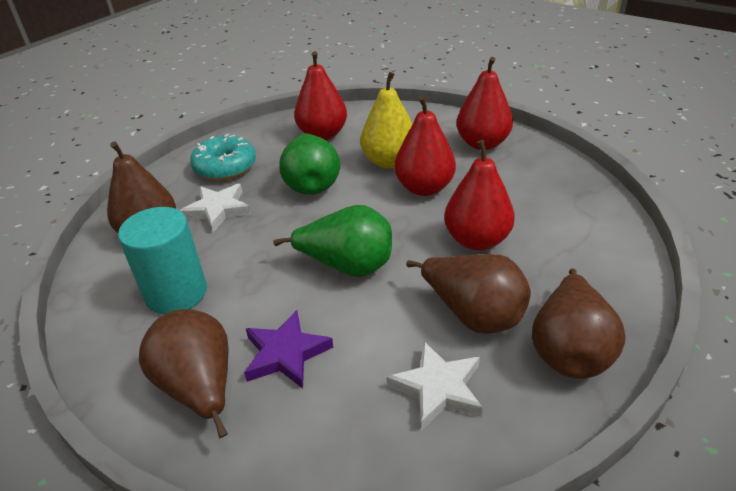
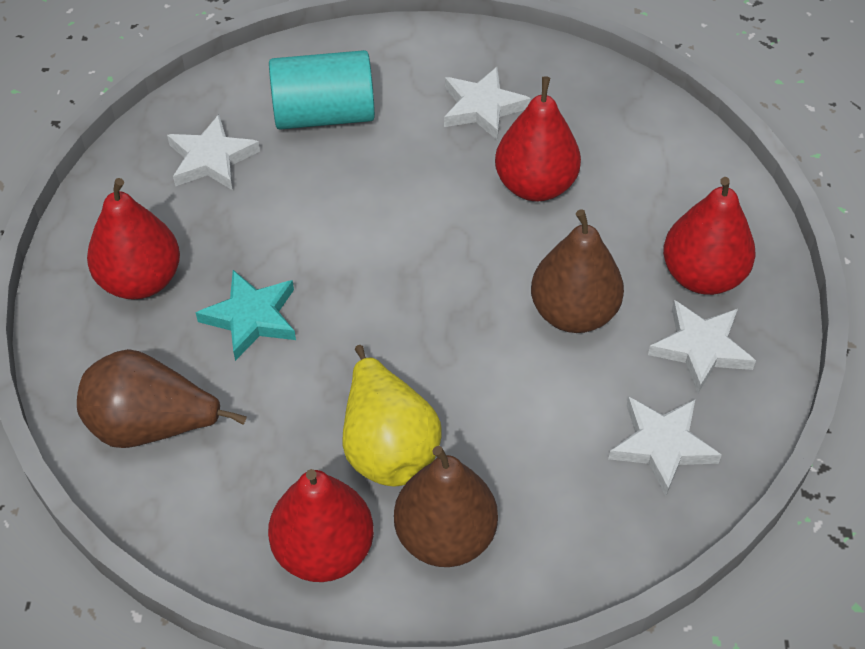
brown pear: [107,141,176,233] [139,309,229,438] [406,254,531,334] [532,269,626,379] = 4 -> [77,349,247,448] [394,446,498,567] [531,209,624,333] = 3
green pear: [273,205,392,277] [279,133,340,195] = 2 -> none = 0
purple star: [244,310,333,388] = 1 -> none = 0
turquoise donut: [190,134,256,181] = 1 -> none = 0
turquoise star: none = 0 -> [196,270,296,361] = 1
white star: [180,184,251,233] [387,341,483,430] = 2 -> [167,115,260,190] [444,67,531,140] [608,397,722,496] [648,300,756,393] = 4

